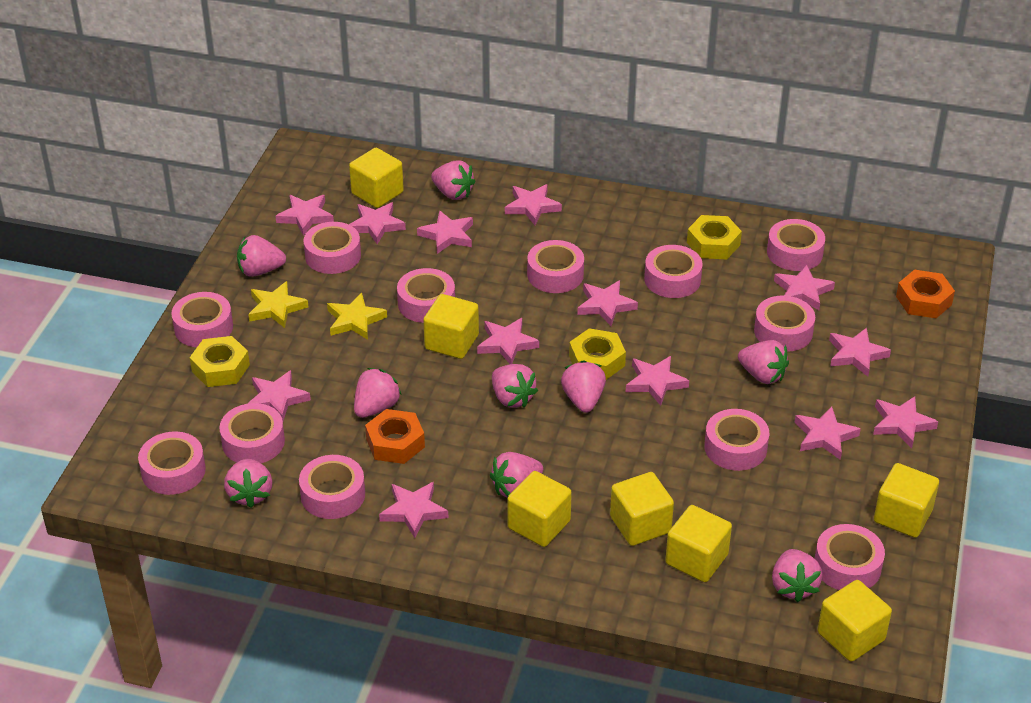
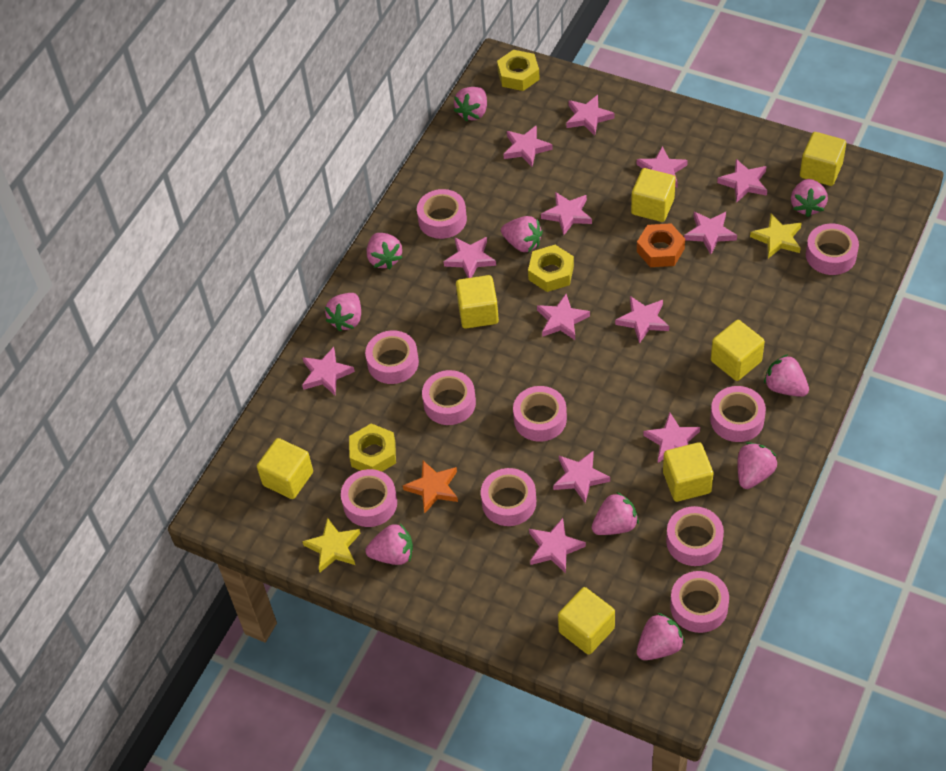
orange nut: [365,409,425,464] [896,270,955,318] = 2 -> [637,223,685,267] = 1
orange star: none = 0 -> [403,461,458,513] = 1
pink strawberry: [224,459,272,508] [237,235,286,277] [354,368,402,418] [431,160,476,200] [490,452,543,498] [492,364,538,408] [561,360,606,413] [738,340,789,384] [772,549,823,602] = 9 -> [325,293,361,331] [365,524,413,565] [367,233,403,269] [454,87,487,122] [501,216,543,252] [592,492,639,535] [637,613,685,660] [738,442,777,489] [764,354,809,397] [791,179,828,217] = 10
pink tape: [138,431,206,495] [172,292,233,347] [219,403,285,463] [299,455,365,519] [303,222,361,274] [397,268,455,323] [527,240,584,293] [644,245,703,298] [704,409,769,471] [754,296,815,352] [767,219,825,271] [814,524,885,590] = 12 -> [341,469,397,527] [365,330,419,384] [417,189,467,239] [422,370,476,425] [481,468,536,526] [513,386,567,442] [666,506,724,566] [670,571,729,633] [710,386,766,442] [806,224,859,275] = 10

